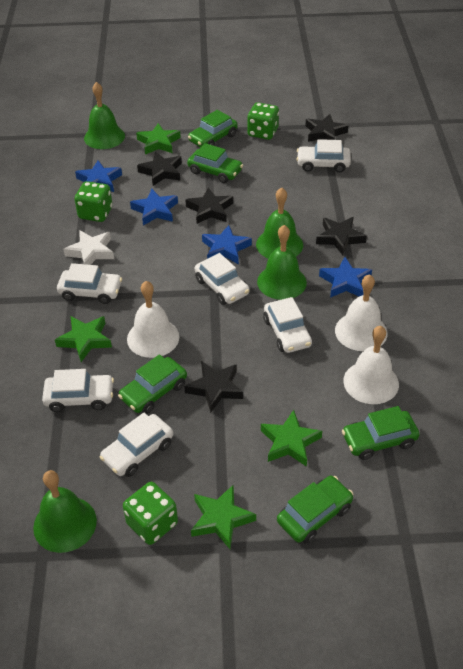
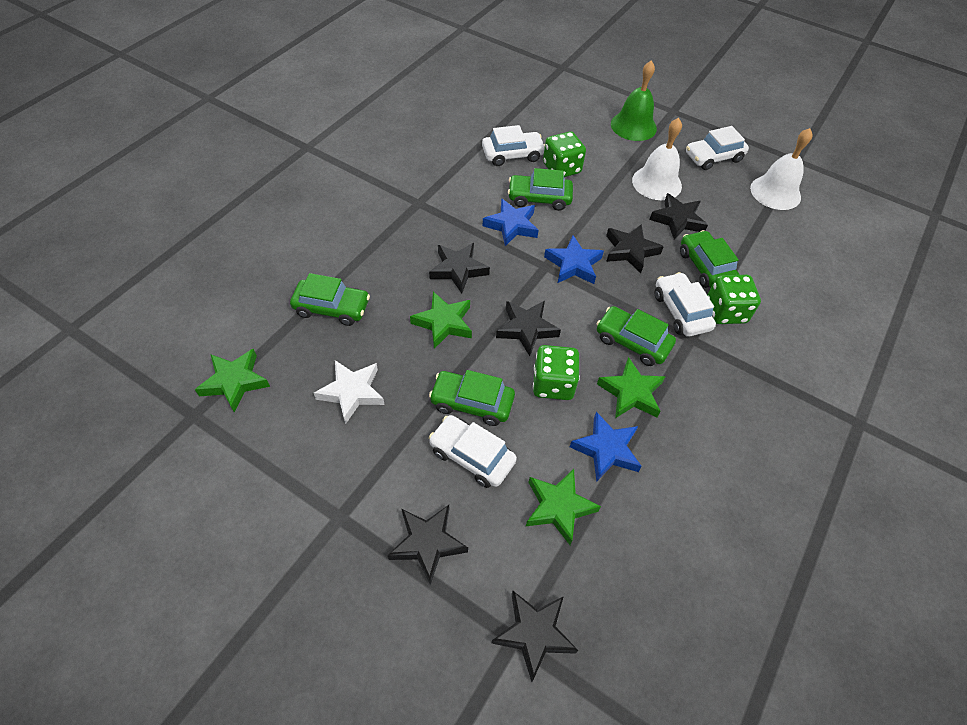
black star: [137,152,182,186] [184,361,243,413] [186,188,233,224] [305,114,349,142] [316,217,367,255] = 5 -> [388,505,468,585] [429,243,490,293] [492,591,579,682] [496,301,561,356] [606,224,664,273] [649,193,708,240] = 6
blue star: [75,160,122,192] [130,189,178,225] [202,225,252,264] [319,257,372,298] = 4 -> [483,198,539,246] [544,235,604,284] [570,412,642,482] = 3
green bell: [33,470,97,553] [84,82,125,149] [256,187,303,258] [257,225,307,300] = 4 -> [611,61,657,141] = 1
white bell: [127,281,179,358] [335,274,387,351] [343,326,399,404] = 3 -> [632,118,682,200] [750,128,813,210] = 2
white car: [42,369,114,412] [57,263,122,304] [100,413,173,477] [195,253,250,305] [263,297,312,353] [297,139,351,173] = 6 -> [429,415,517,488] [482,125,545,166] [654,272,716,337] [686,126,749,170] = 4

